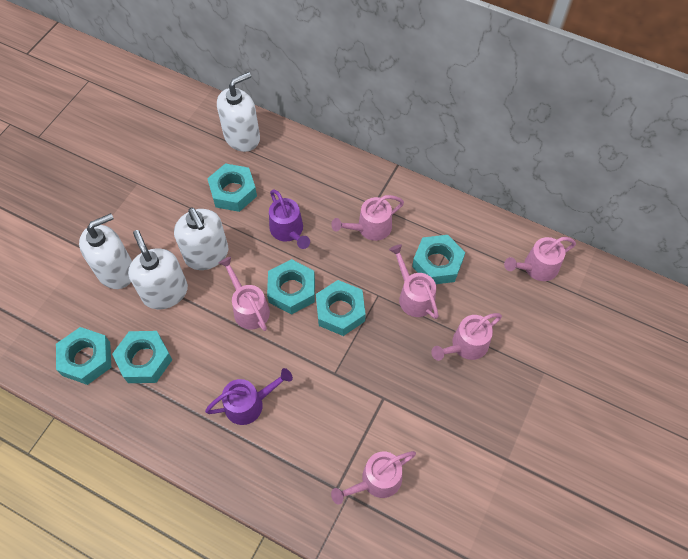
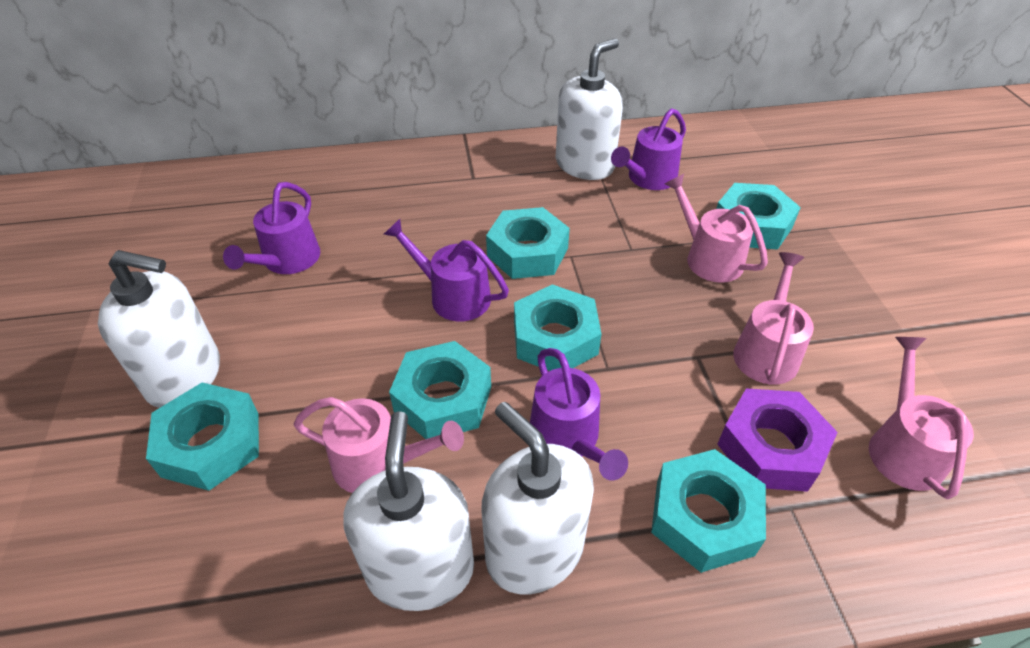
pink watering can: [219,257,270,331] [331,195,404,241] [331,451,416,505] [389,244,439,319] [431,313,502,361] [504,237,576,281] = 6 -> [294,397,464,493] [665,174,768,283] [733,252,814,385] [869,337,974,499] = 4
purple nut: none = 0 -> [717,388,838,492] = 1
purple watering can: [205,368,293,425] [269,190,310,249] = 2 -> [223,182,320,274] [384,219,509,322] [530,348,628,481] [611,108,686,190] = 4

